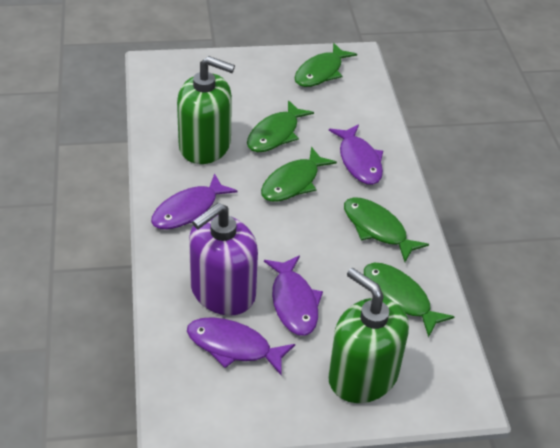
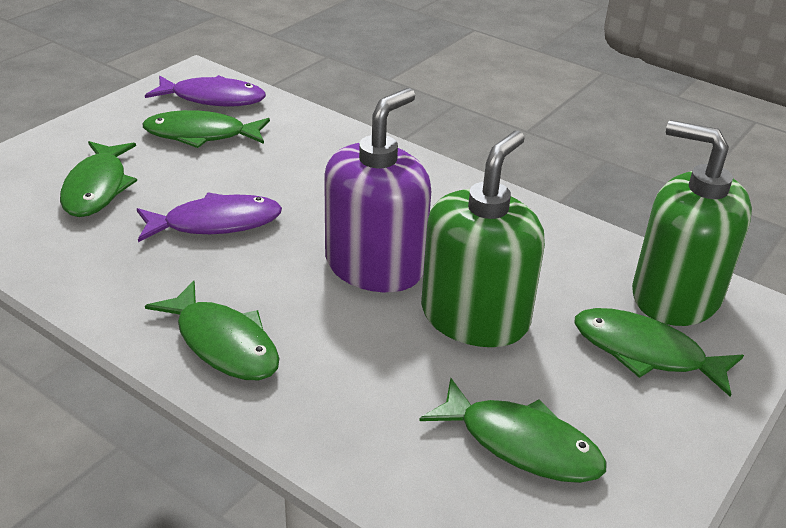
purple fish: [151,173,238,229] [187,317,295,376] [264,255,323,336] [329,124,383,185] = 4 -> [137,193,282,242] [145,75,266,107] = 2

